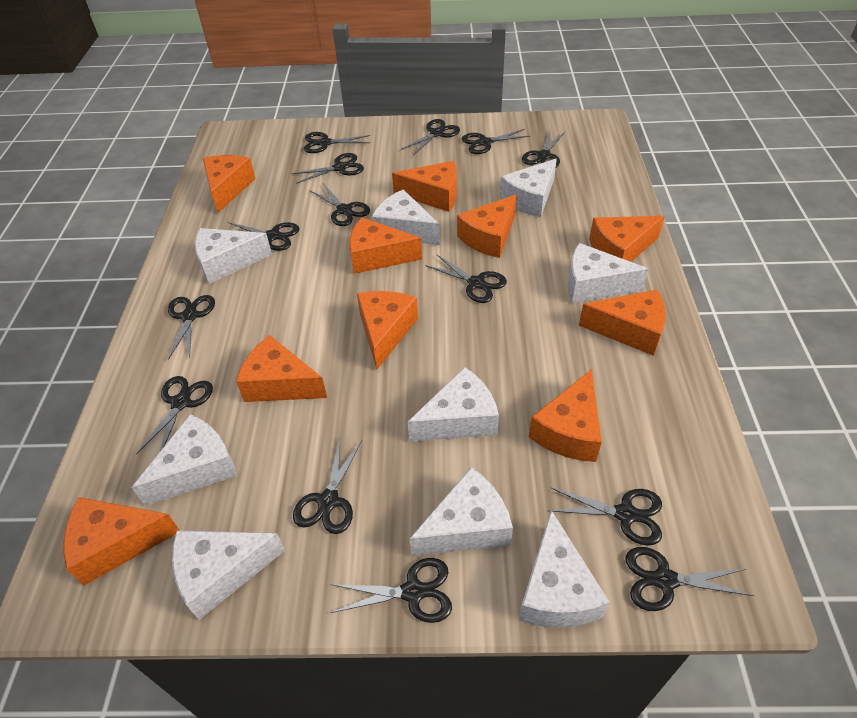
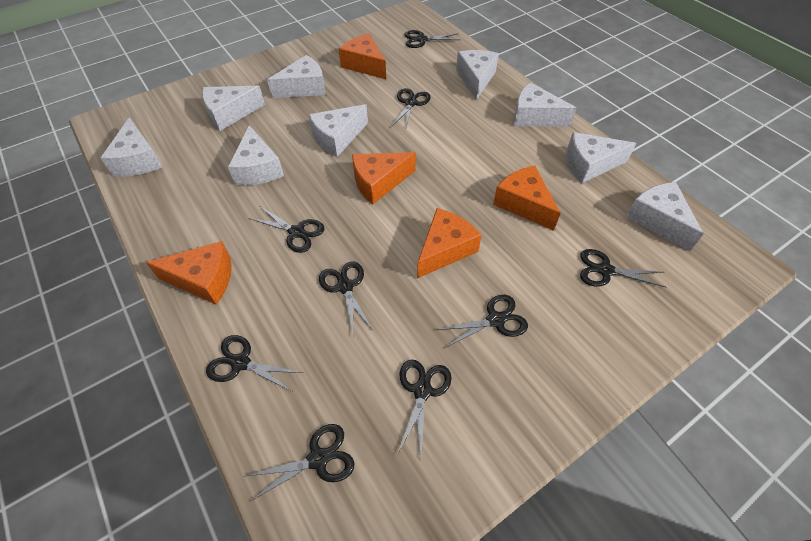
black scissors: [136,376,213,455] [168,295,215,360] [228,222,299,251] [291,153,364,184] [293,437,362,534] [304,132,370,153] [309,184,370,226] [331,558,452,623] [401,119,460,156] [425,254,507,303] [462,129,531,154] [522,132,565,167] [547,487,662,546] [625,547,754,611] = 14 -> [206,335,303,392] [246,424,355,502] [249,206,325,253] [319,261,373,333] [391,88,431,130] [397,360,452,456] [405,30,460,48] [436,295,528,348] [580,249,667,288] = 9
orange cheese: [63,497,179,585] [203,155,256,213] [236,335,327,402] [349,217,422,274] [357,291,418,369] [392,161,457,212] [457,194,517,258] [529,369,602,462] [579,290,666,356] [589,216,665,262] = 10 -> [146,241,232,305] [339,34,386,79] [352,152,416,204] [417,208,482,278] [493,166,561,231] = 5

